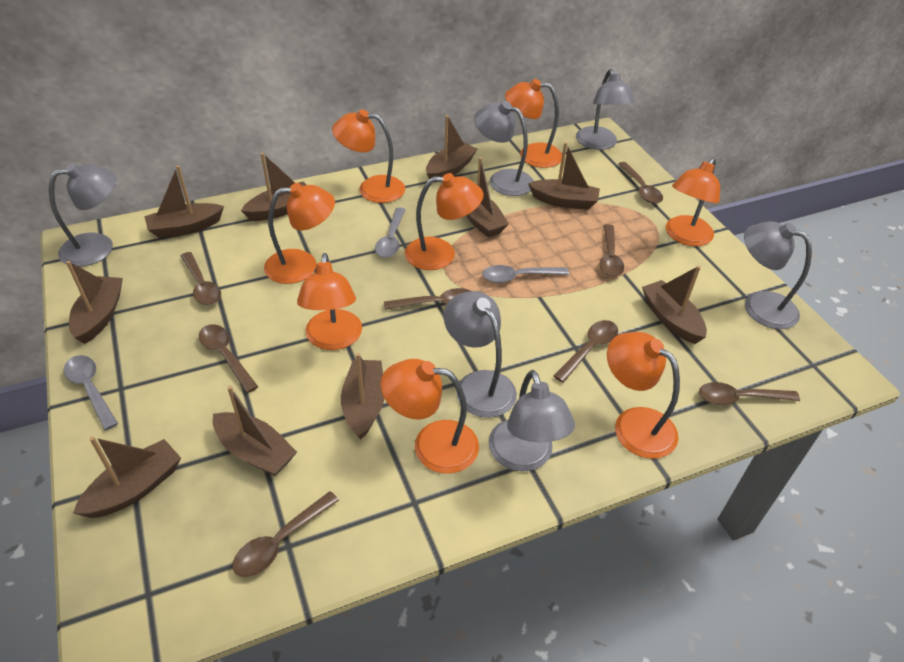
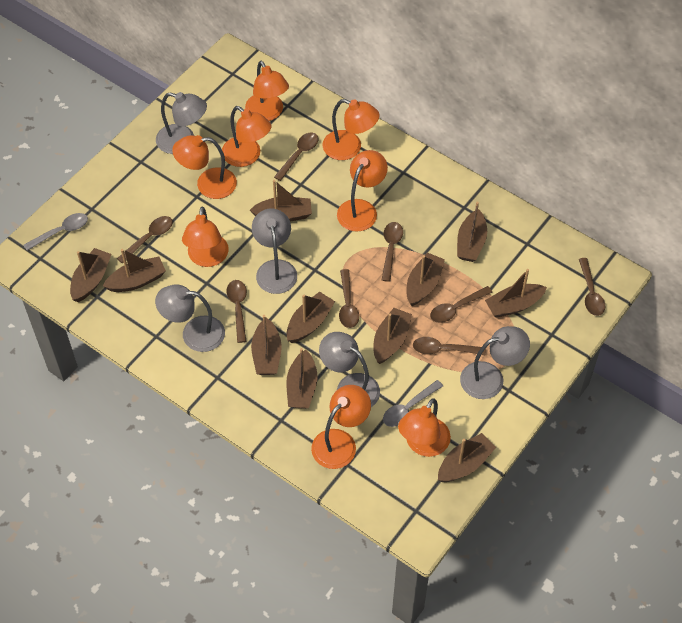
brown boat: [66,261,123,344] [73,436,181,518] [144,165,224,238] [213,386,297,476] [241,153,306,221] [341,353,385,440] [426,115,477,182] [466,157,509,237] [528,142,600,210] [642,265,707,344] = 10 -> [70,248,111,302] [103,249,166,292] [250,180,312,221] [251,315,282,375] [286,348,317,409] [287,292,335,343] [374,308,412,364] [406,253,445,306] [438,433,496,482] [457,202,487,262] [485,269,547,318] = 11
grey lamp: [49,163,117,267] [444,291,517,418] [474,101,534,196] [489,370,575,472] [576,69,635,150] [744,221,812,329] = 6 -> [155,284,225,352] [156,92,207,154] [252,209,297,294] [319,332,380,407] [460,326,530,399] = 5
grey spoon: [64,355,118,430] [375,207,406,258] [482,265,569,283] = 3 -> [24,213,88,251] [383,380,443,427] = 2

